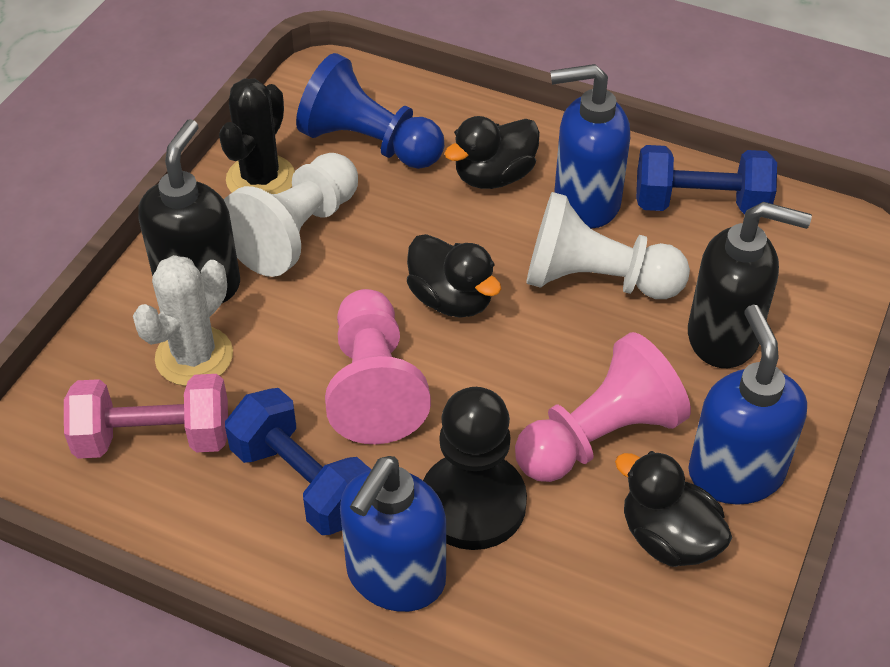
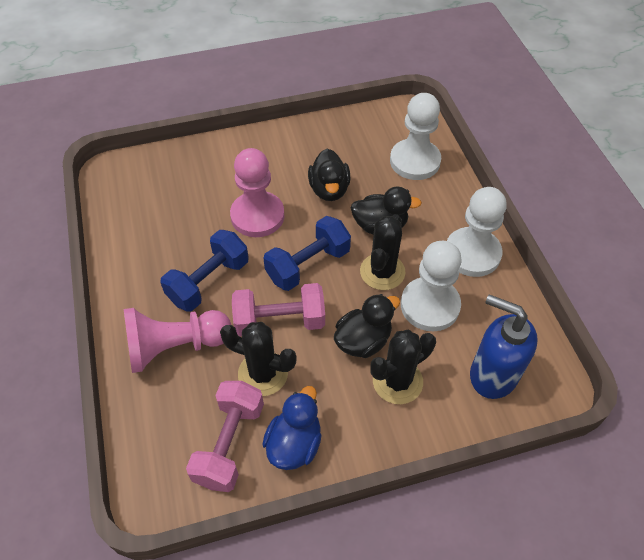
black cactus: [219,79,295,194] = 1 -> [220,322,297,396] [360,214,405,290] [370,330,436,404] = 3
black pawn: [423,387,527,550] = 1 -> none = 0
black soap dispenser: [138,119,240,303] [688,202,812,368] = 2 -> none = 0
blue duck: none = 0 -> [262,386,322,470] = 1
blue pawn: [296,53,444,169] = 1 -> none = 0
blue soap dispenser: [340,456,446,612] [550,64,630,229] [688,305,807,505] = 3 -> [470,294,538,399] = 1
pink dumbbell: [64,374,228,459] = 1 -> [186,381,264,492] [232,283,325,336] = 2
white cactus: [133,255,233,386] = 1 -> none = 0
white pawn: [224,153,358,277] [526,192,690,299] = 2 -> [390,93,441,180] [401,241,462,331] [447,187,507,277] = 3

